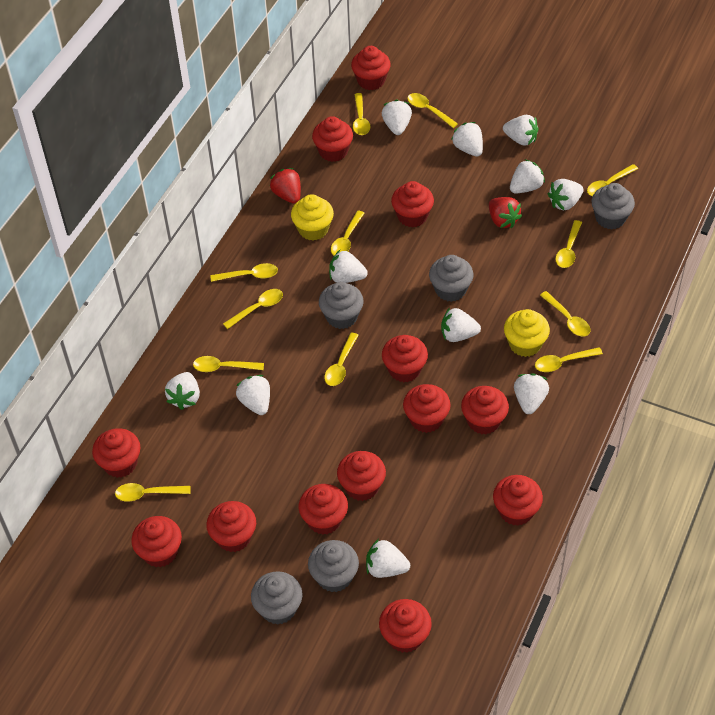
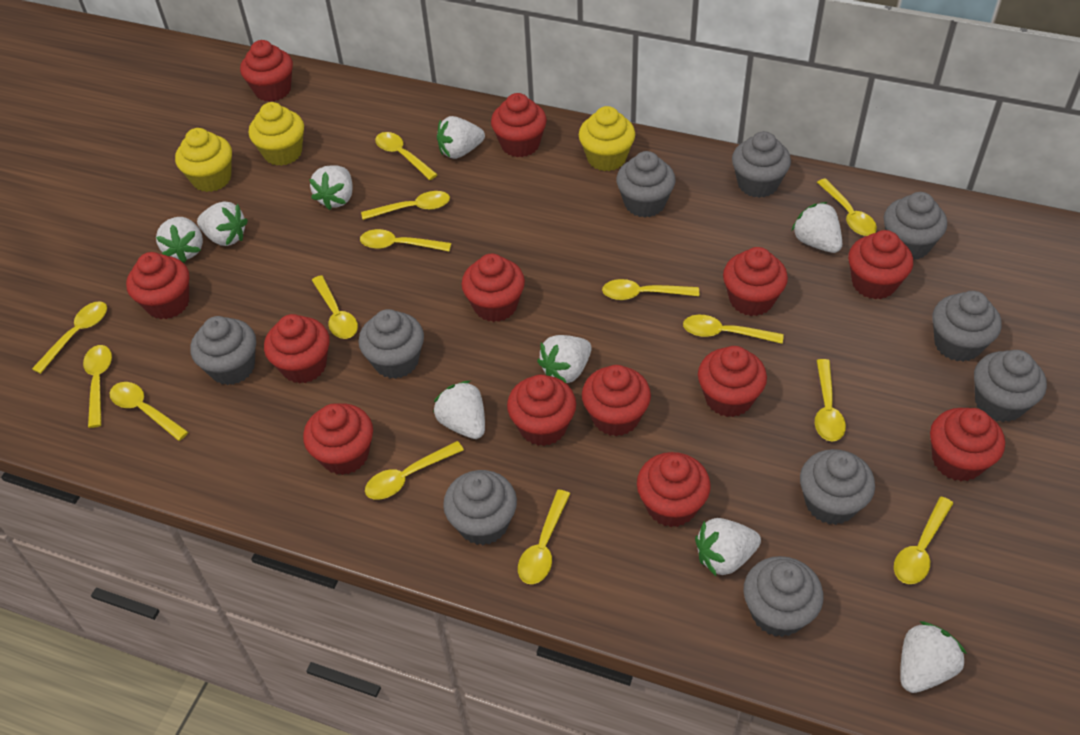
grey cupcake: [251,571,303,625] [308,540,359,592] [319,282,364,329] [429,255,473,302] [591,183,635,229] = 5 -> [191,316,256,385] [358,309,424,379] [443,470,517,545] [616,151,676,218] [732,131,791,198] [743,556,823,637] [800,449,875,525] [884,192,947,260] [933,291,1002,362] [974,350,1047,422] = 10
red strawberry: [270,168,301,204] [489,197,522,228] = 2 -> none = 0
white strawberry: [165,372,200,410] [236,375,270,415] [329,250,368,283] [366,539,410,578] [382,99,412,135] [441,308,481,342] [451,122,483,156] [503,115,538,146] [510,159,545,193] [514,373,549,414] [548,179,584,211] = 11 -> [156,217,203,263] [197,201,248,246] [309,166,353,210] [433,381,485,439] [437,116,485,159] [537,335,592,384] [695,518,761,576] [791,202,842,253] [900,621,967,693] = 9
yellow cupcake: [291,194,334,241] [504,309,550,357] = 2 -> [175,128,232,192] [249,102,304,166] [579,106,635,171] = 3
yellow spoon: [115,483,191,502] [193,356,264,372] [211,263,278,282] [223,289,283,329] [324,333,359,386] [331,211,365,255] [353,93,370,135] [407,93,458,128] [535,347,603,372] [540,291,590,336] [555,220,582,268] [587,164,638,196] = 12 -> [32,301,107,374] [83,345,112,428] [110,382,188,441] [312,275,358,339] [360,229,451,251] [361,191,450,220] [365,441,464,500] [375,132,438,180] [518,490,570,584] [602,279,699,300] [683,315,784,344] [815,359,846,441] [817,178,877,236] [894,496,953,584] = 14

